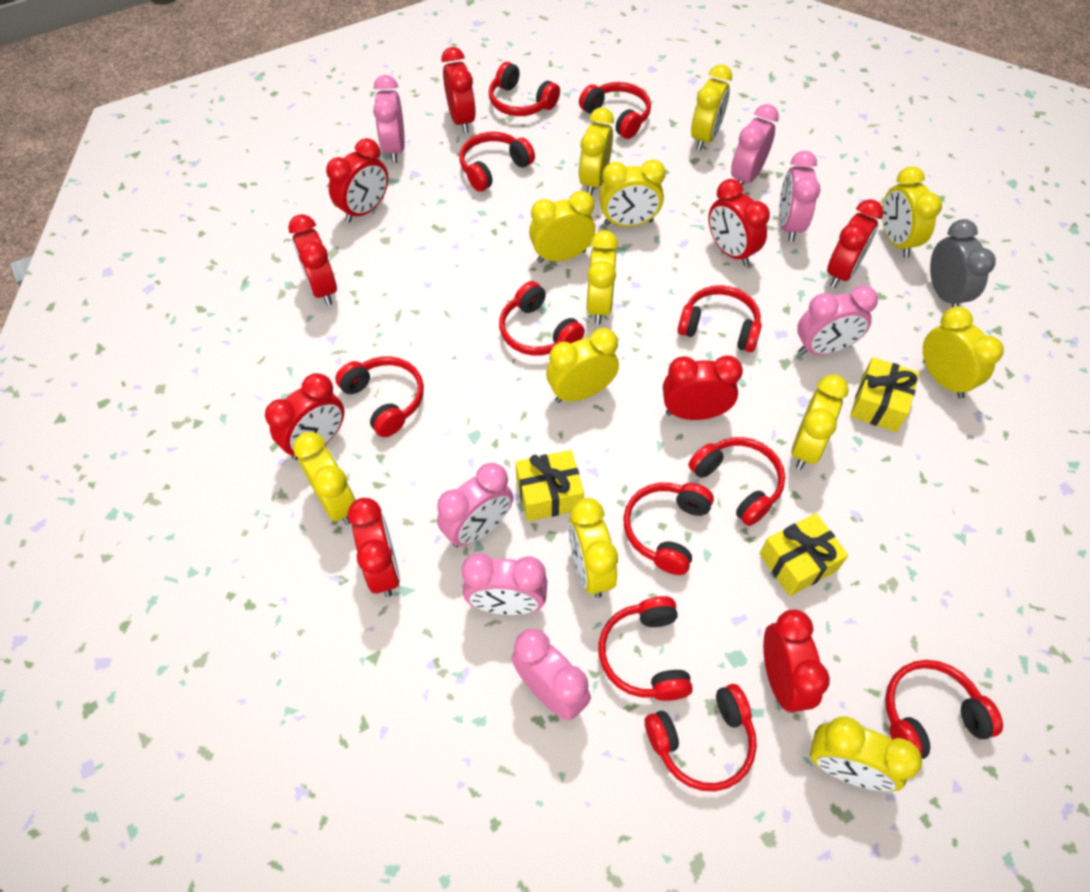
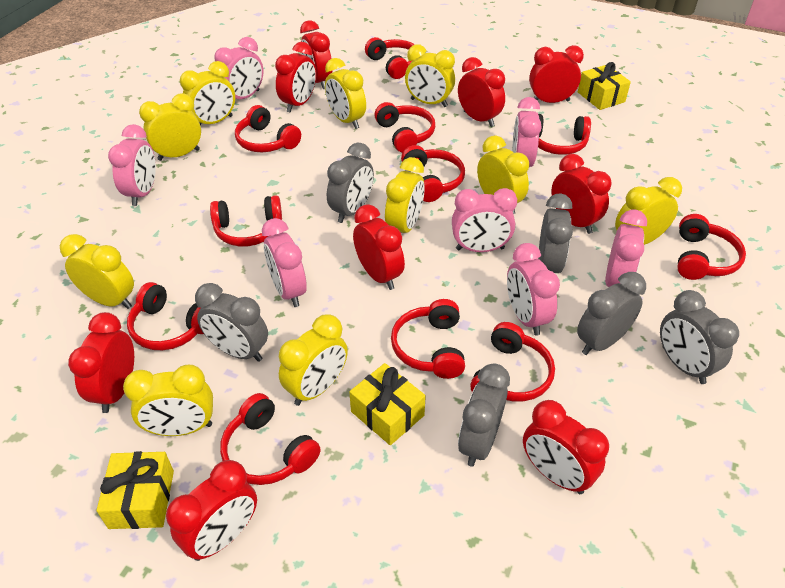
grey clock: [930,219,996,307] = 1 -> [195,283,268,362] [327,143,374,223] [458,364,510,467] [538,194,573,273] [577,272,646,355] [660,290,739,384] = 6
yellow clock: [293,432,356,525] [529,191,595,263] [546,328,619,403] [568,498,618,598] [579,107,614,196] [587,231,618,325] [599,159,666,227] [691,64,732,151] [791,374,849,469] [810,717,922,791] [882,166,942,258] [923,306,1004,399] = 12 -> [60,234,134,309] [123,365,213,436] [139,93,201,161] [180,61,235,126] [279,314,348,406] [325,58,366,129] [385,157,425,233] [405,44,455,107] [477,135,529,214] [615,177,682,245] = 10

